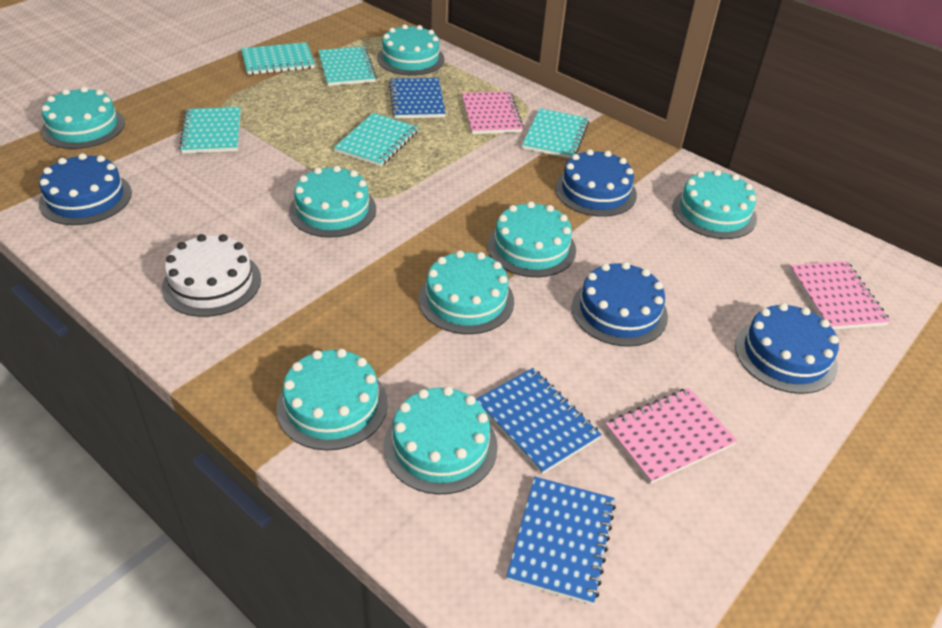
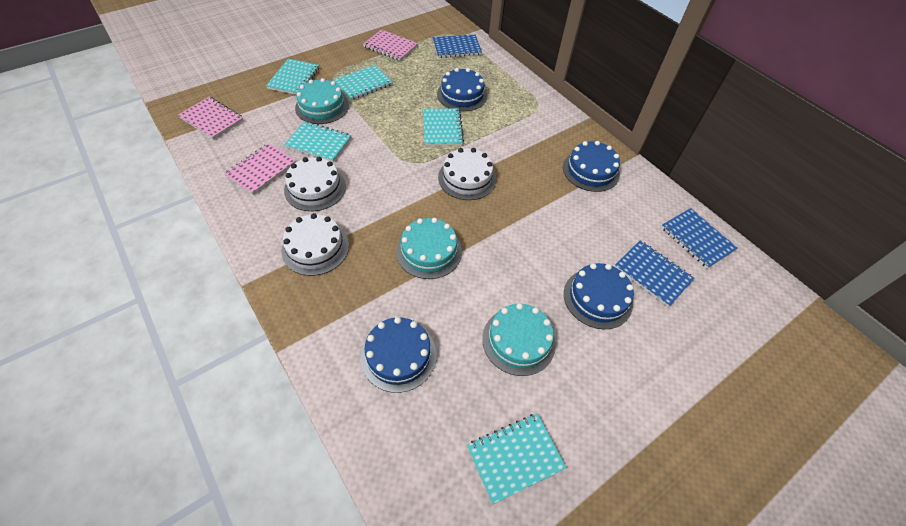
turquoise cake: [41,87,125,149] [276,349,388,451] [289,166,376,238] [377,24,445,75] [384,386,498,494] [419,250,514,334] [487,201,576,277] [672,170,757,239] = 8 -> [295,78,349,124] [396,218,462,279] [482,303,556,376] = 3
white cake: [162,234,261,317] = 1 -> [282,213,349,276] [284,157,346,211] [438,148,496,200] = 3

